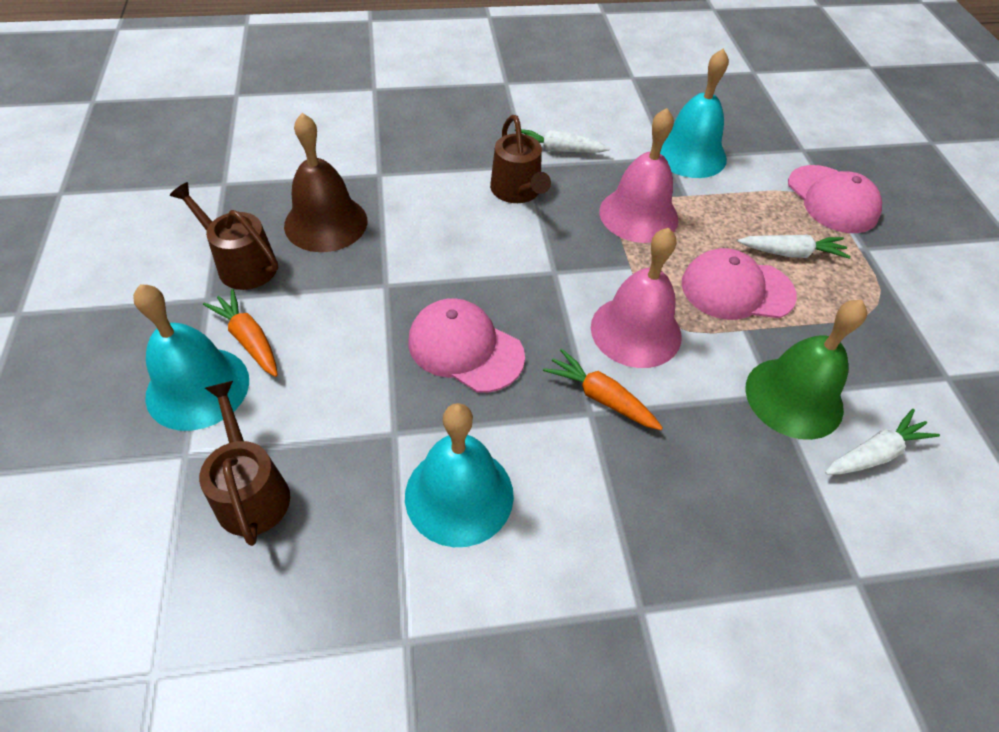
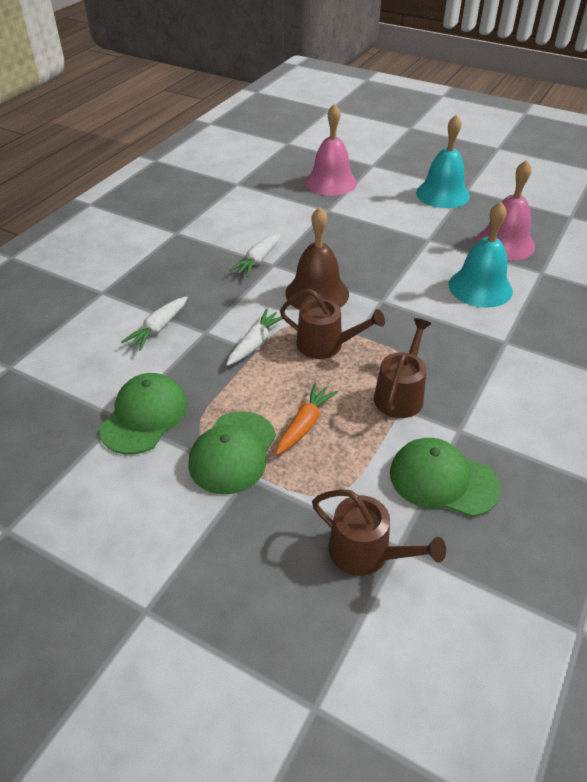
green bell: [745,300,867,440] = 1 -> none = 0
green cap: none = 0 -> [99,373,188,454] [188,411,276,494] [390,438,501,517] = 3
orange carrot: [203,289,278,377] [543,349,663,430] = 2 -> [275,383,338,455] = 1
pink cap: [408,298,525,393] [682,248,797,320] [788,165,882,233] = 3 -> none = 0
turquoise bell: [133,284,249,431] [405,403,514,547] [660,49,729,178] = 3 -> [416,114,470,208] [449,202,513,308] = 2

